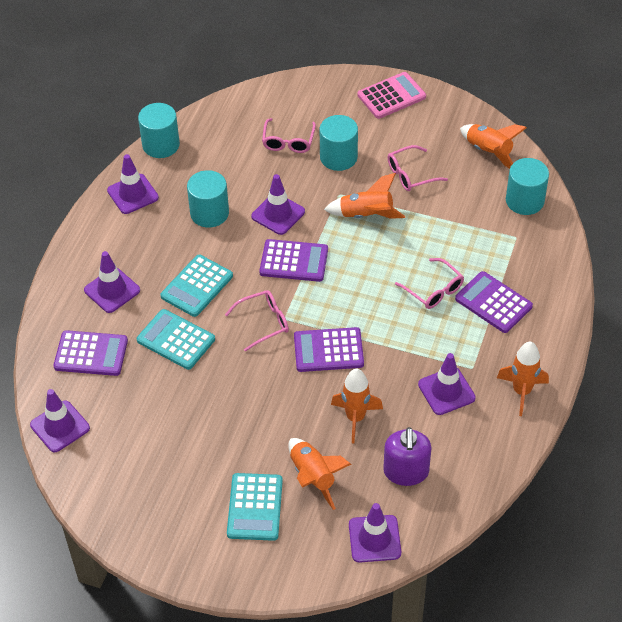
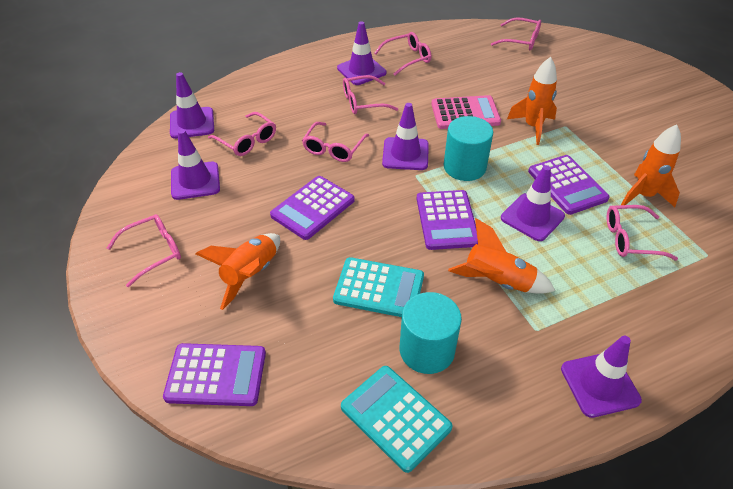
orange rocket: [288,438,352,510] [324,173,405,219] [331,369,383,443] [460,124,527,168] [497,342,549,416] = 5 -> [196,233,280,310] [448,218,555,294] [507,57,557,145] [621,125,681,207] = 4
pink glasses: [225,290,289,352] [262,118,316,153] [387,145,448,191] [395,258,464,309] = 4 -> [107,214,181,287] [208,112,276,156] [302,122,369,162] [343,75,398,114] [374,32,431,75] [491,17,541,50] [607,205,678,260] = 7
purple soap dispenser: [383,427,431,486] = 1 -> none = 0
turquoise calculator: [137,309,215,370] [160,255,233,317] [227,473,283,541] = 3 -> [333,257,424,317] [341,366,453,473] = 2
turquoise cylinder: [138,103,180,158] [187,170,229,228] [320,115,358,171] [506,158,549,215] = 4 -> [400,292,462,374] [444,116,493,181] = 2

